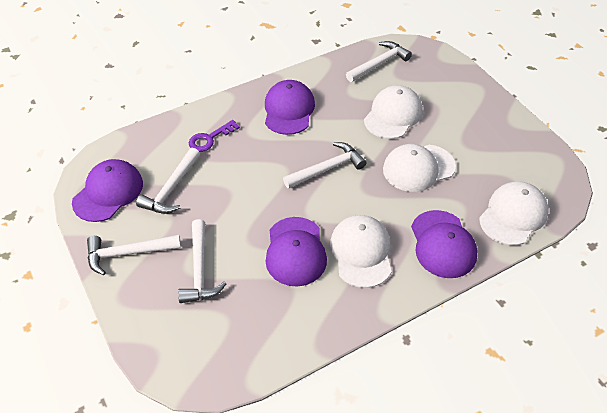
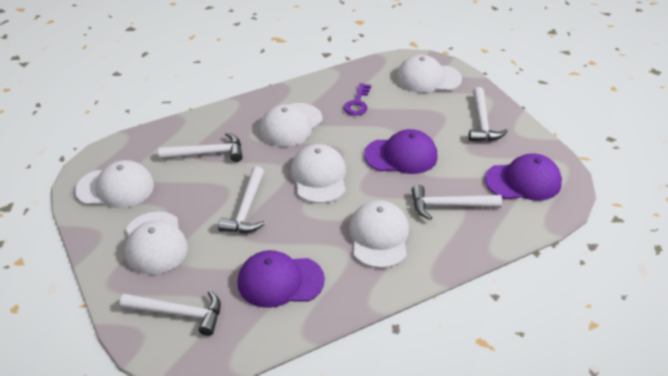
purple cap: [72,159,143,222] [265,80,315,135] [265,217,327,286] [411,210,477,278] = 4 -> [238,250,325,308] [364,129,438,174] [485,153,562,201] = 3
white cap: [330,215,392,288] [364,85,423,139] [383,144,456,192] [479,182,549,245] = 4 -> [75,160,154,208] [125,212,188,275] [259,103,323,147] [290,144,346,203] [349,200,409,268] [396,55,462,93] = 6

